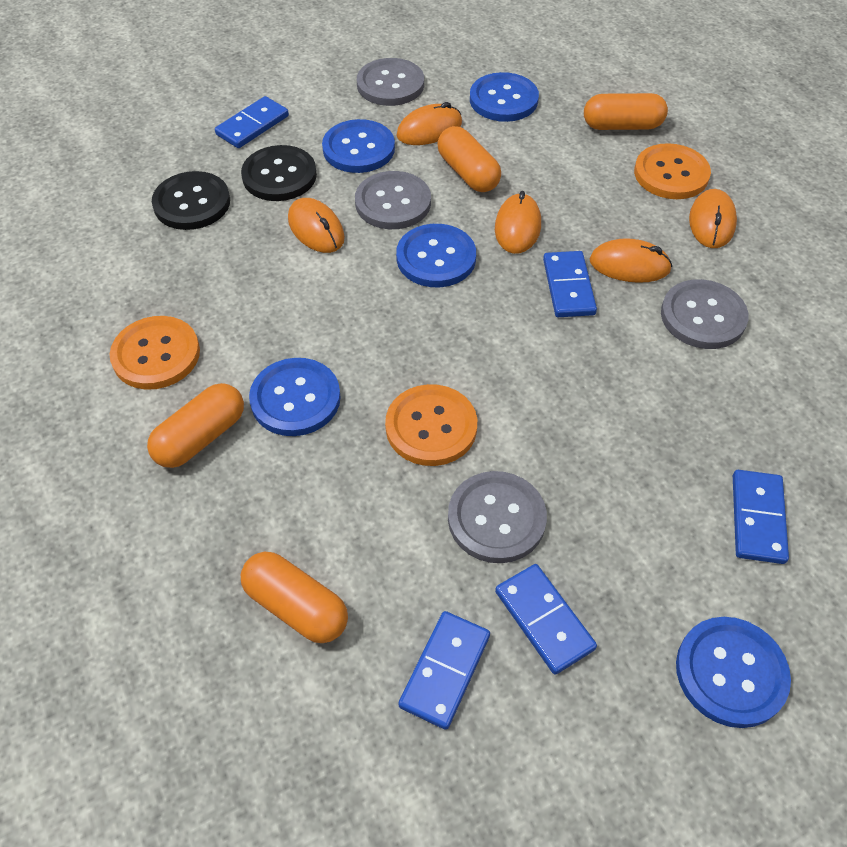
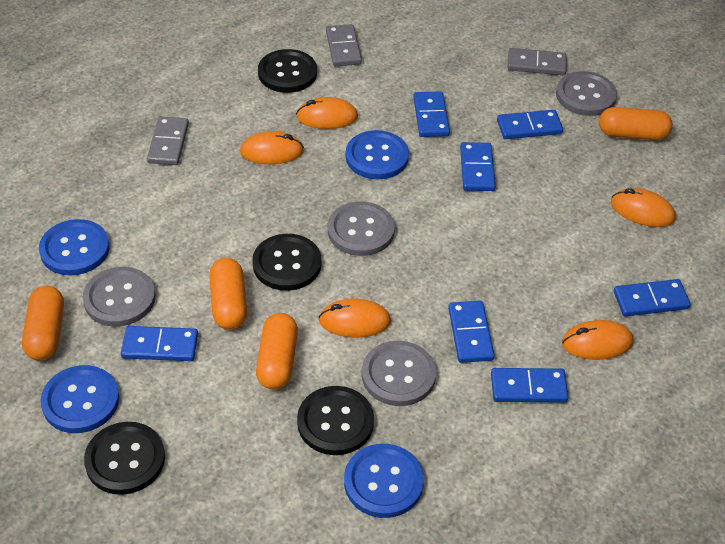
black button: [152,171,230,230] [241,145,317,201] = 2 -> [84,422,165,495] [252,234,322,291] [258,49,317,93] [297,386,374,455] = 4
blue button: [249,358,341,436] [322,119,395,173] [396,224,476,287] [470,72,539,122] [676,617,791,728] = 5 -> [39,219,110,276] [41,365,119,433] [344,444,424,518] [346,130,409,179] = 4
blue domino: [215,96,289,148] [398,611,490,730] [495,564,597,675] [543,251,597,317] [733,470,789,564] = 5 -> [121,326,198,361] [413,91,450,137] [448,301,494,363] [460,142,496,191] [491,368,568,403] [497,110,563,139] [614,279,691,317] = 7
grey domino: none = 0 -> [147,117,189,165] [326,24,362,66] [508,48,567,75] = 3
orange button: [110,316,200,390] [385,384,477,466] [634,143,711,199] = 3 -> none = 0

